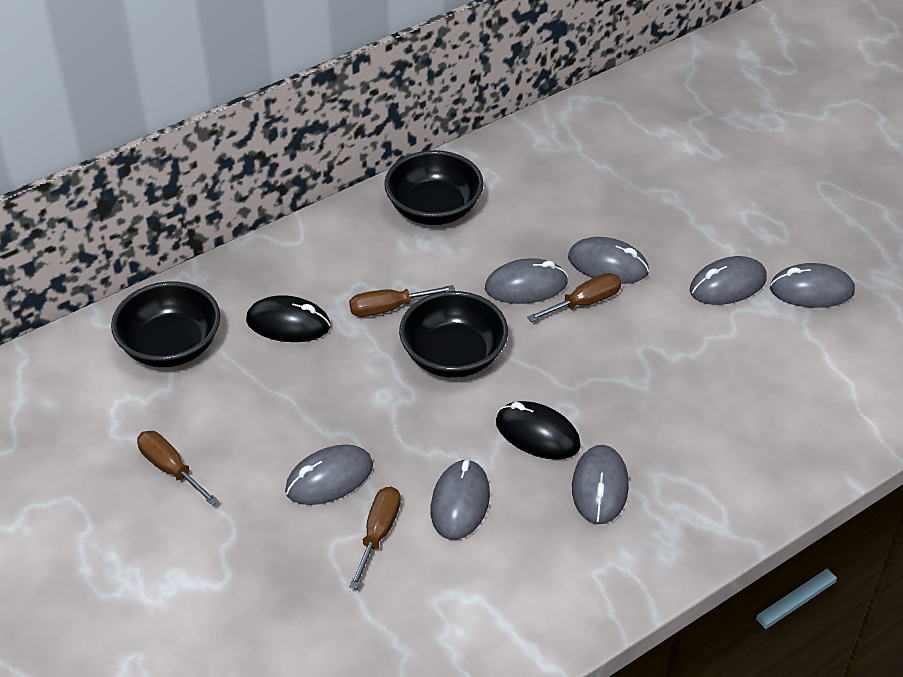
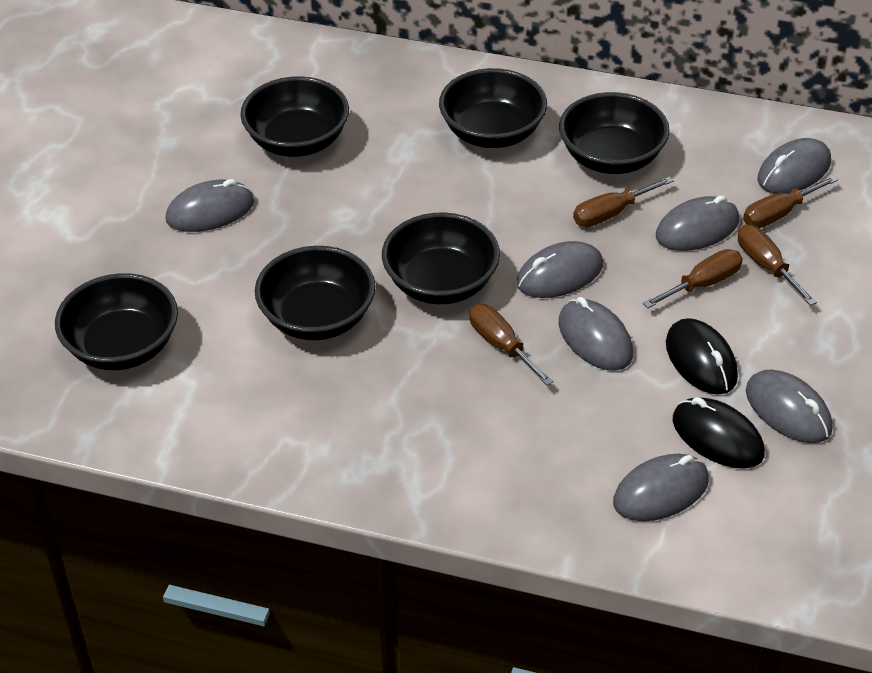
black bowl: [111,282,220,367] [384,150,484,225] [399,291,508,378] = 3 -> [55,273,178,370] [240,76,349,157] [255,246,375,340] [382,212,500,304] [439,68,547,148] [559,92,670,174] = 6
brown screwdriver: [137,431,219,506] [349,285,455,317] [349,486,401,589] [527,273,621,322] = 4 -> [469,304,554,386] [573,176,674,227] [643,249,743,308] [738,225,817,306] [743,175,838,228] = 5

